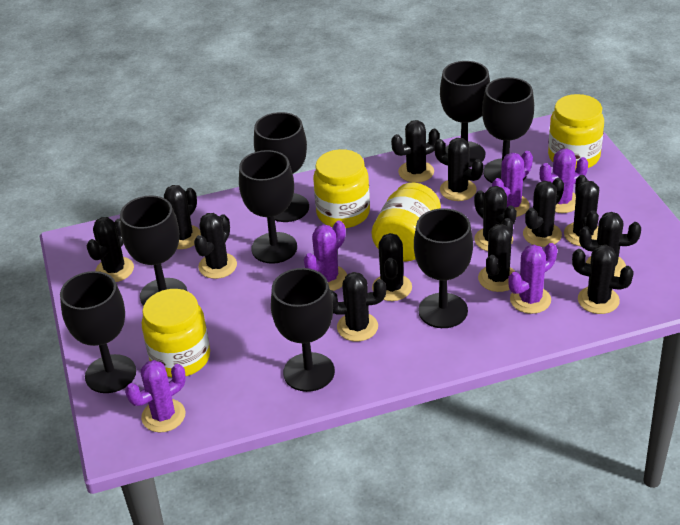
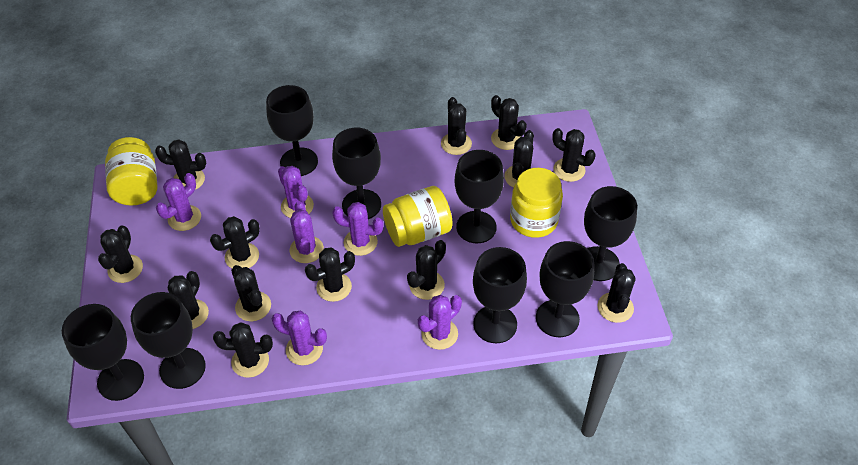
purple cactus: [125,360,186,433] [304,221,347,291] [492,151,533,217] [508,243,557,314] [540,149,588,213] = 5 -> [156,173,201,231] [271,311,327,365] [278,166,314,218] [289,201,324,263] [332,202,384,256] [418,295,462,350] = 6
yellow jar: [142,289,210,377] [313,149,370,228] [372,183,441,261] [548,94,604,170] = 4 -> [105,137,157,206] [383,186,453,247] [510,168,563,238] = 3

